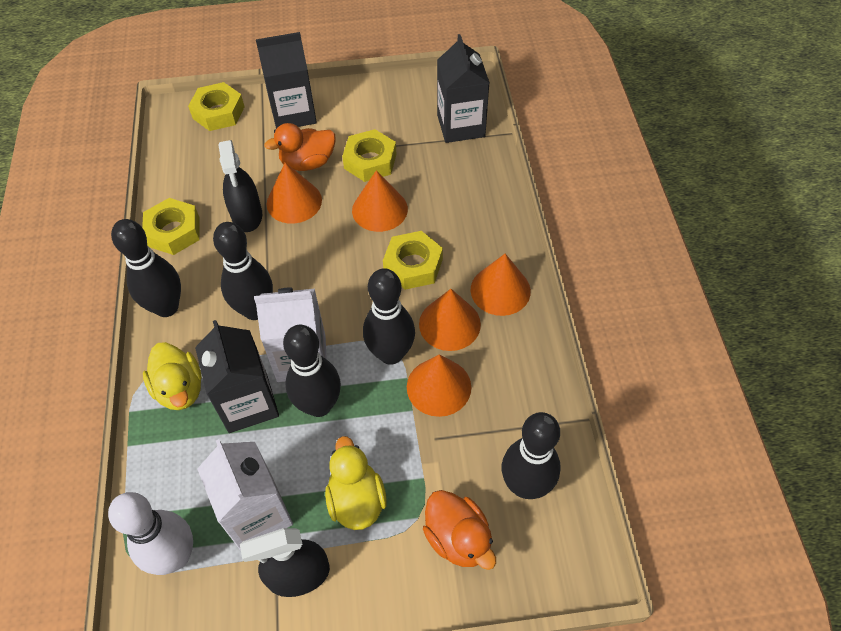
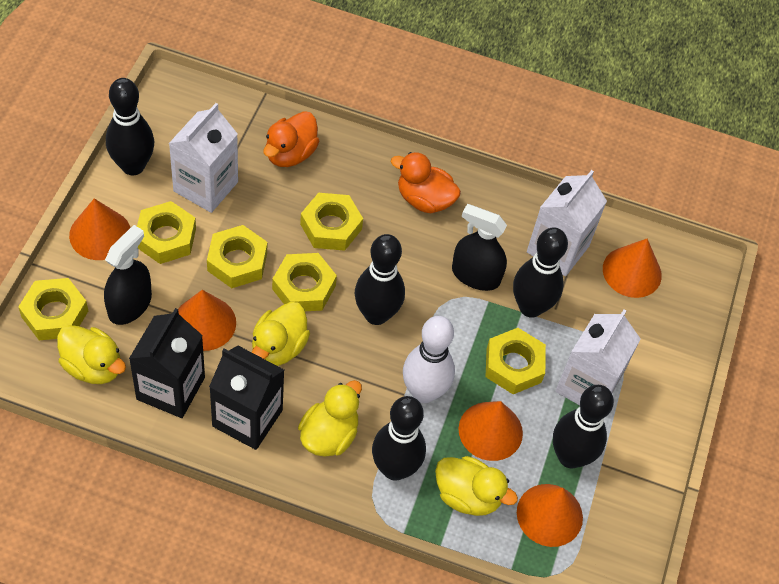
black carton: [195,320,279,433] [256,32,317,129] [437,34,490,143] = 3 -> [129,308,205,418] [209,346,284,450] = 2
white carton: [197,439,293,551] [254,287,327,382] = 2 -> [169,103,238,213] [527,170,607,276] [555,310,641,405] = 3
yellow duck: [143,342,202,410] [325,436,387,530] = 2 -> [57,325,126,384] [252,302,310,366] [298,380,362,457] [435,456,518,516] = 4
yellow nut: [142,198,200,255] [188,82,244,131] [342,129,396,182] [383,231,443,290] = 4 -> [18,278,88,340] [137,201,196,264] [207,225,267,288] [272,253,337,311] [300,193,363,251] [486,328,546,394] = 6

